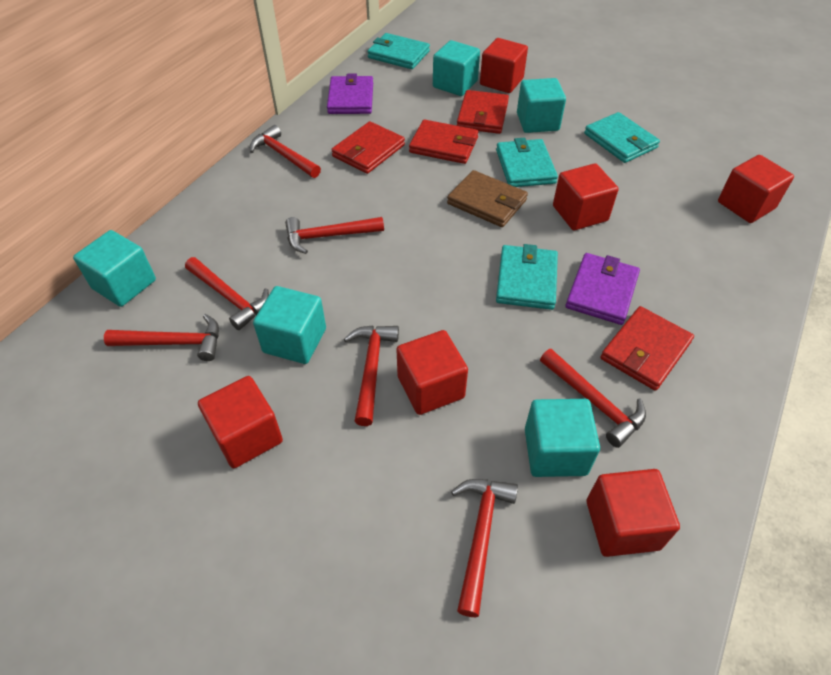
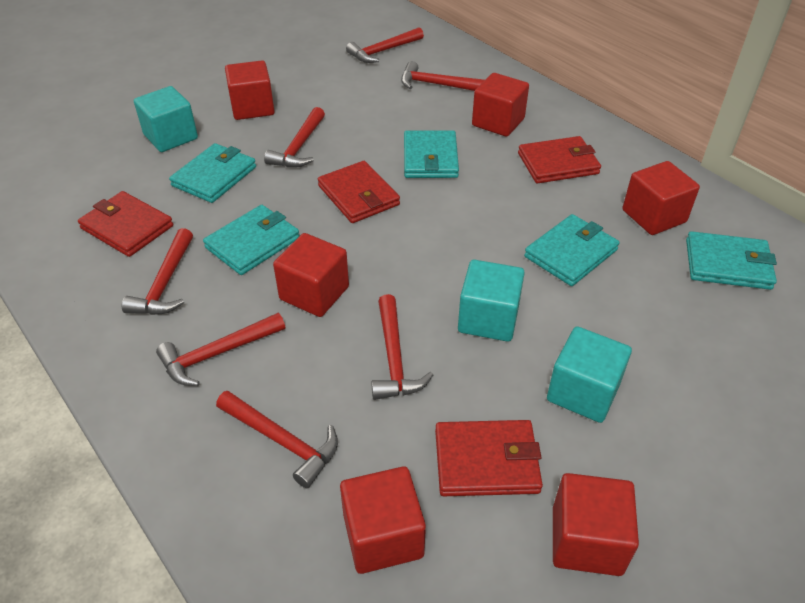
brown wallet: [447,170,528,227] = 1 -> none = 0
purple wallet: [327,74,373,114] [566,253,640,325] = 2 -> none = 0
turquoise cube: [73,230,156,307] [253,286,326,364] [433,40,480,96] [517,78,566,133] [525,399,600,477] = 5 -> [134,86,198,152] [458,260,525,342] [547,326,632,423] = 3
turquoise wallet: [367,33,430,69] [496,138,558,187] [496,244,558,310] [584,112,660,163] = 4 -> [169,143,256,203] [203,205,300,275] [404,130,459,178] [524,214,620,286] [686,231,777,290] = 5

